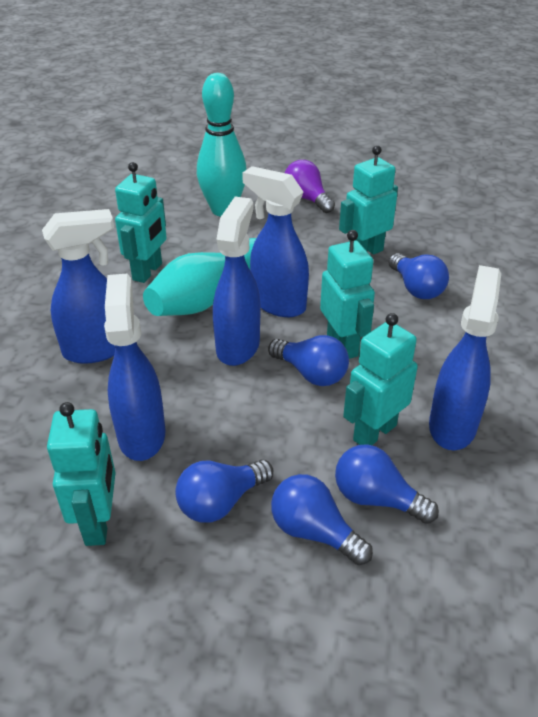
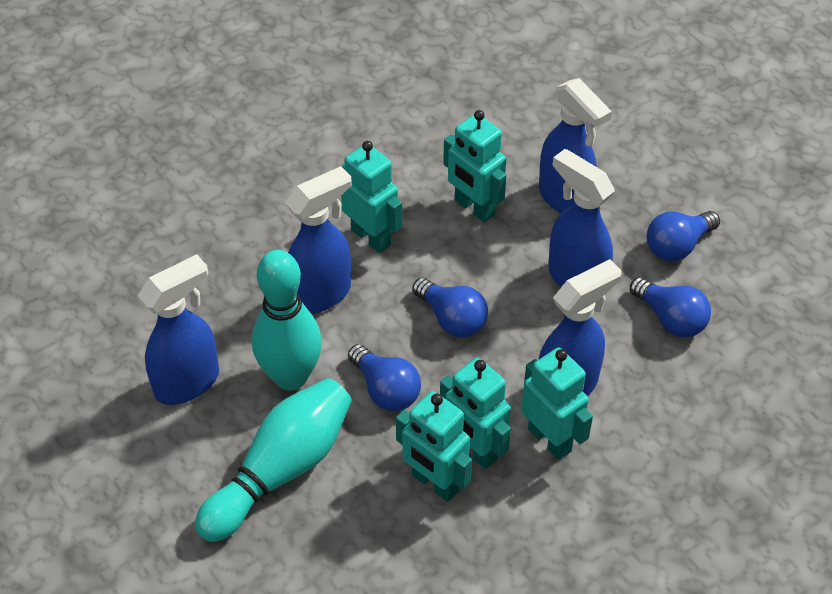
blue light bulb: [175,459,273,523] [268,335,349,386] [271,474,373,565] [335,444,439,524] [388,253,449,299] = 5 -> [348,344,421,411] [412,278,488,338] [630,277,711,338] [646,211,720,261] = 4
purple light bulb: [285,160,335,213] = 1 -> none = 0

